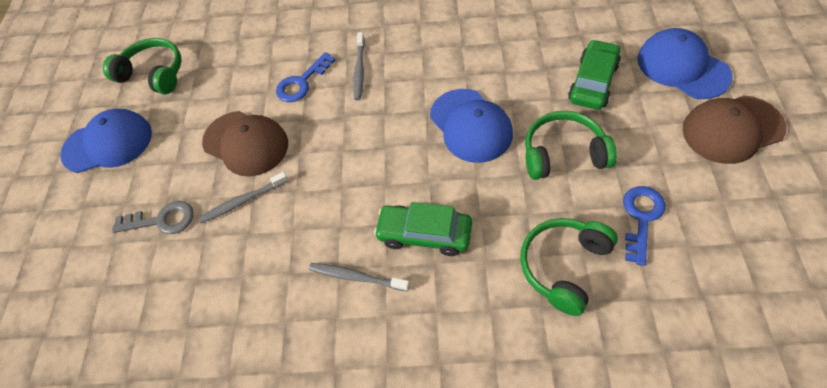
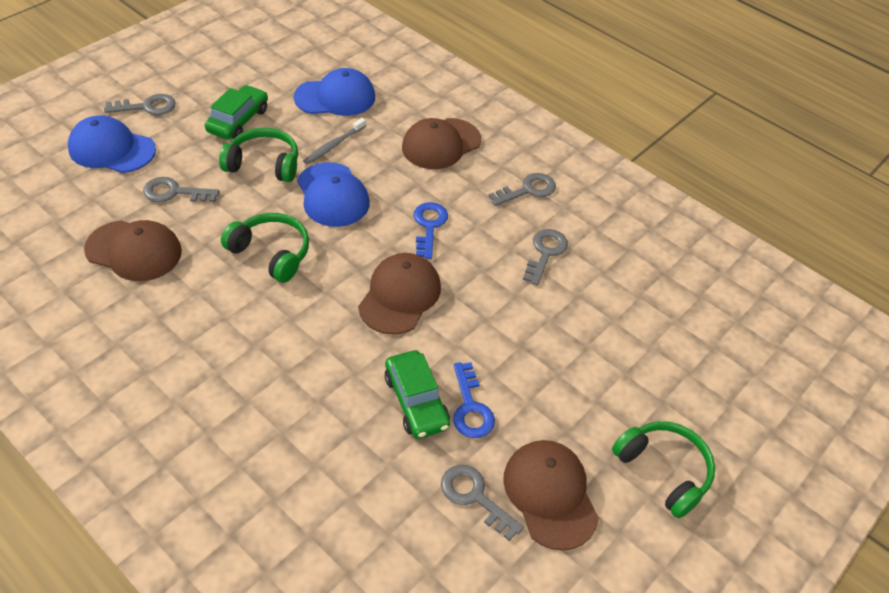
brown cap: [202,111,288,177] [682,95,786,164] = 2 -> [84,220,182,281] [358,253,441,335] [402,118,481,169] [503,440,599,551] = 4
grey key: [112,201,194,234] = 1 -> [104,94,176,115] [143,177,220,202] [441,465,524,541] [488,173,556,206] [523,229,568,285] = 5
grey toothbrush: [198,172,288,223] [309,263,410,292] [353,32,365,100] = 3 -> [303,118,366,164] = 1

